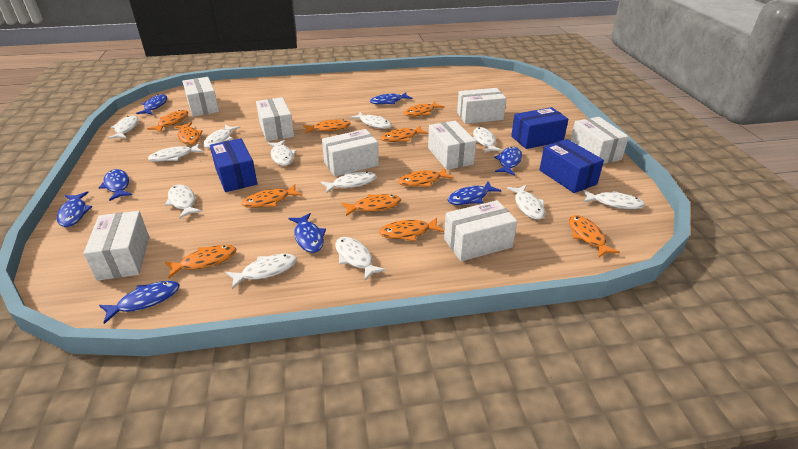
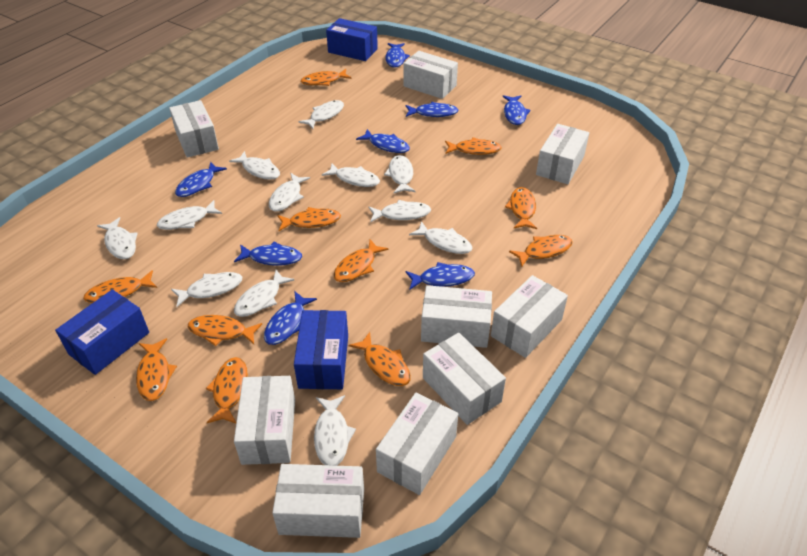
white box: [83,211,149,281] [182,77,219,117] [256,97,294,141] [322,129,379,176] [428,121,476,170] [444,200,517,261] [457,88,507,124] [571,117,629,164] = 8 -> [169,100,219,158] [234,376,295,465] [272,464,364,538] [376,393,458,495] [403,51,458,99] [421,285,492,348] [423,333,506,425] [491,275,568,358] [536,124,589,184] = 9

